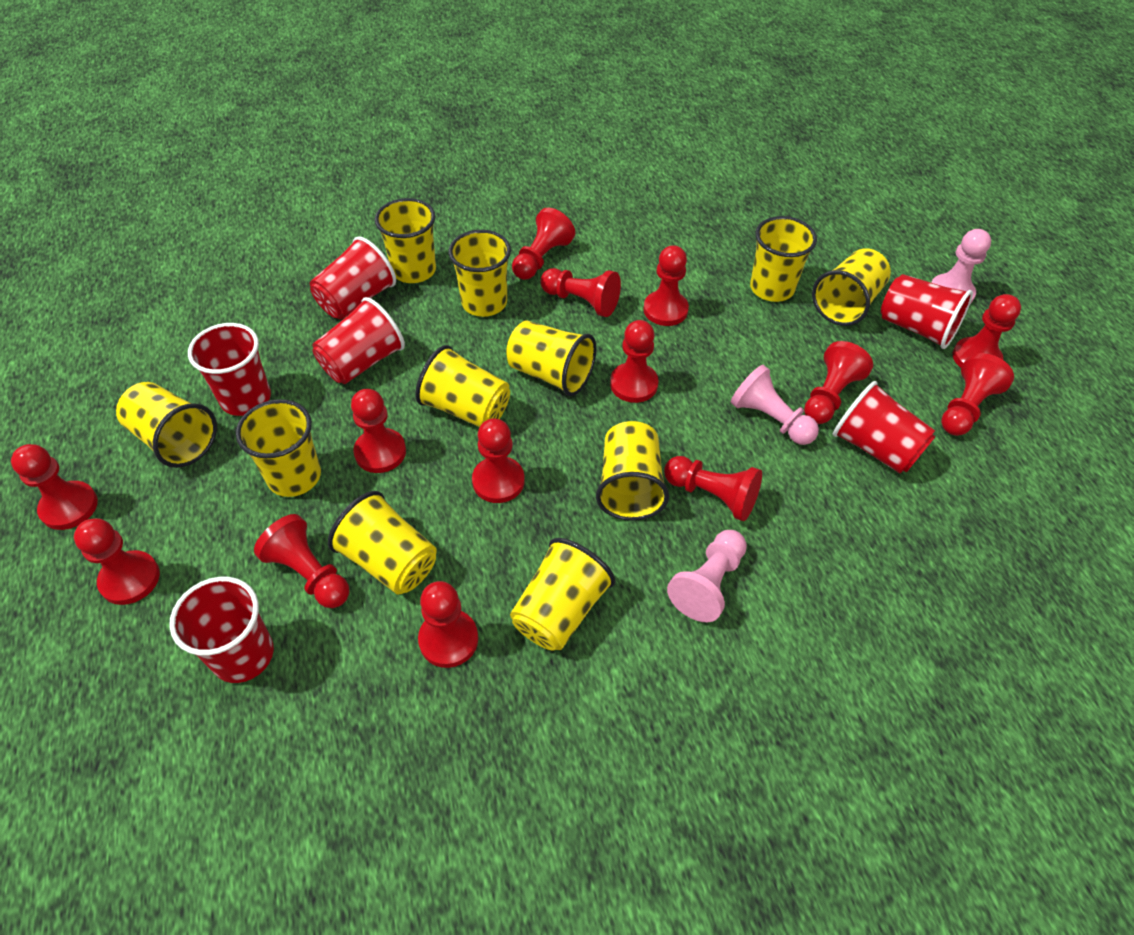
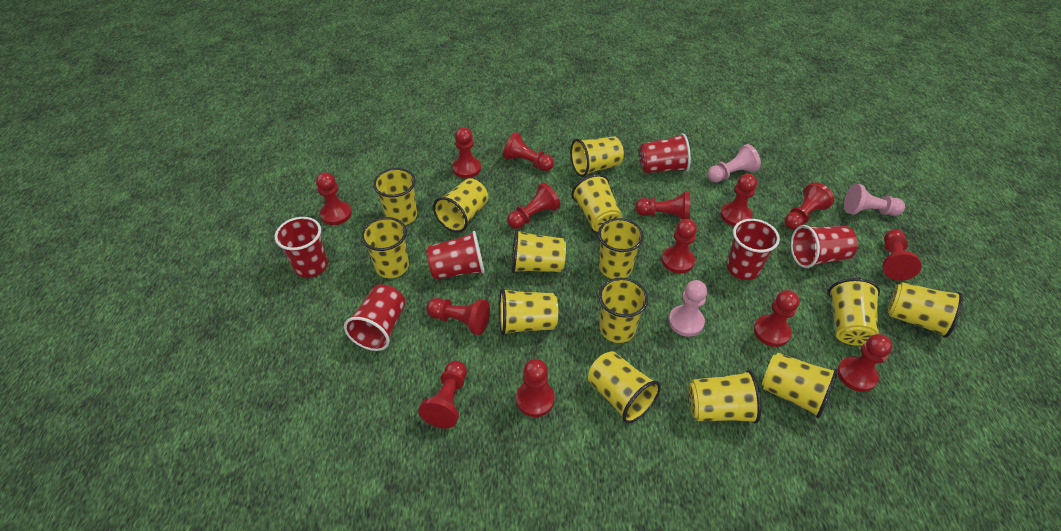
yellow cup: [116,382,217,468] [236,399,321,497] [328,491,437,595] [375,198,436,283] [415,345,510,427] [449,230,511,317] [506,321,597,396] [510,538,615,651] [596,421,669,521] [750,216,817,302] [812,248,891,326] = 11 -> [361,217,409,278] [373,168,417,225] [433,178,488,233] [499,288,558,336] [512,229,566,273] [570,136,624,177] [572,174,622,232] [588,351,661,423] [598,218,644,279] [599,278,648,343] [688,370,761,424] [762,353,838,418] [828,278,880,345] [888,282,963,338] = 14

